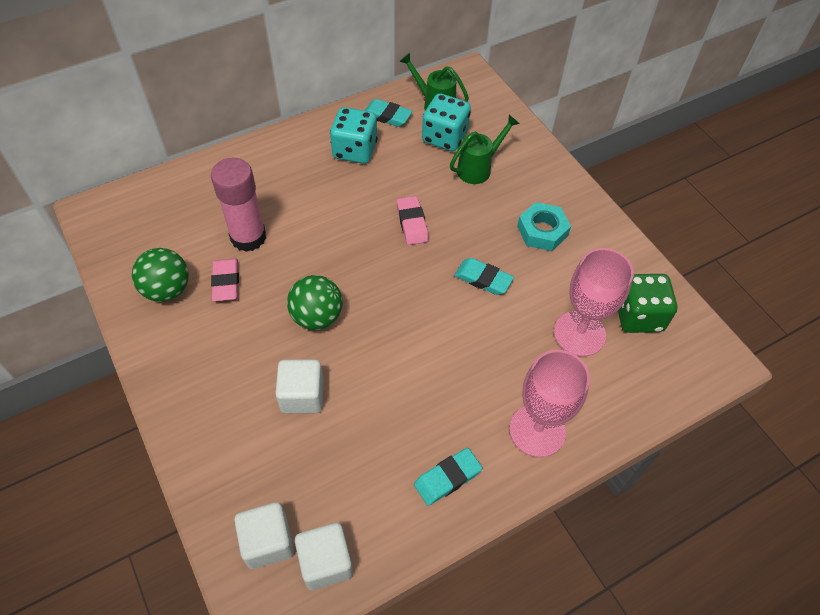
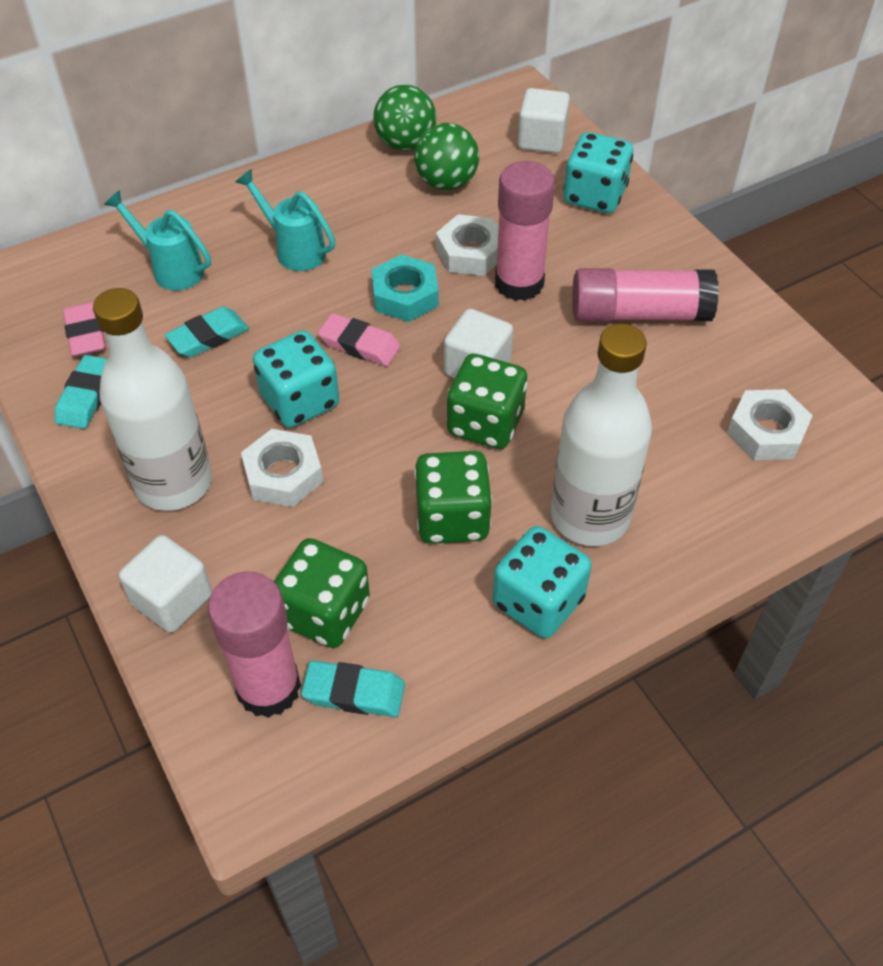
green dice: [618,274,677,333] = 1 -> [274,538,370,648] [414,451,492,544] [447,354,528,449] = 3
green watering can: [399,53,469,110] [450,115,520,184] = 2 -> none = 0
pink glue stick: [211,158,266,252] = 1 -> [207,571,301,718] [495,161,555,301] [572,268,719,322] = 3
pink goblet: [509,350,590,457] [554,248,634,357] = 2 -> none = 0
turquoise dice: [330,107,378,164] [422,93,471,151] = 2 -> [253,330,339,428] [493,526,592,638] [563,132,633,213] = 3
turquoise watering can: none = 0 -> [104,190,211,290] [236,169,336,271] = 2
white bottle: none = 0 -> [93,288,212,511] [551,324,652,546] = 2
white nut: none = 0 -> [241,429,323,507] [436,214,499,276] [727,389,813,460] = 3

